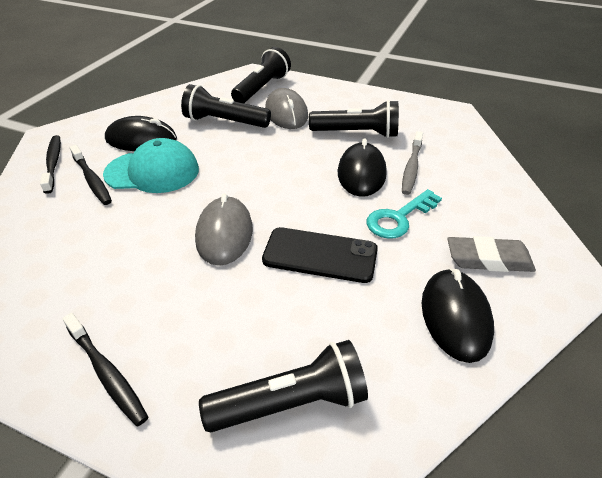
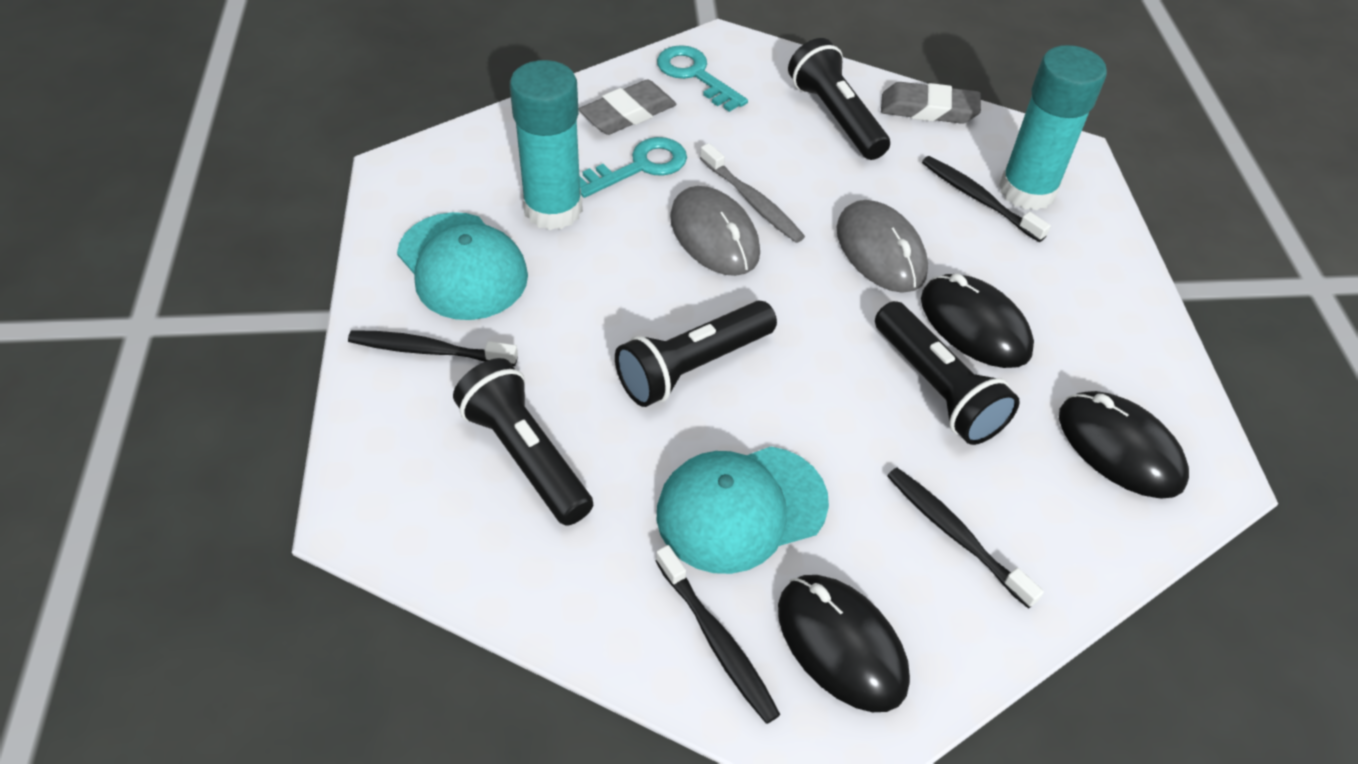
black phone: [262,227,378,283] = 1 -> none = 0
black toothbrush: [40,135,61,194] [62,313,148,426] [70,145,112,205] = 3 -> [348,330,518,366] [656,545,781,724] [887,468,1044,609] [922,156,1051,242] = 4
grey eraser: [447,236,536,272] = 1 -> [579,79,676,135] [881,82,981,124] = 2
turquoise cap: [103,138,199,193] = 1 -> [397,212,528,320] [657,447,829,574] = 2
turquoise glue stick: none = 0 -> [510,60,583,230] [999,45,1107,210] = 2
turquoise key: [367,189,442,239] = 1 -> [580,137,687,198] [657,45,748,112] = 2

